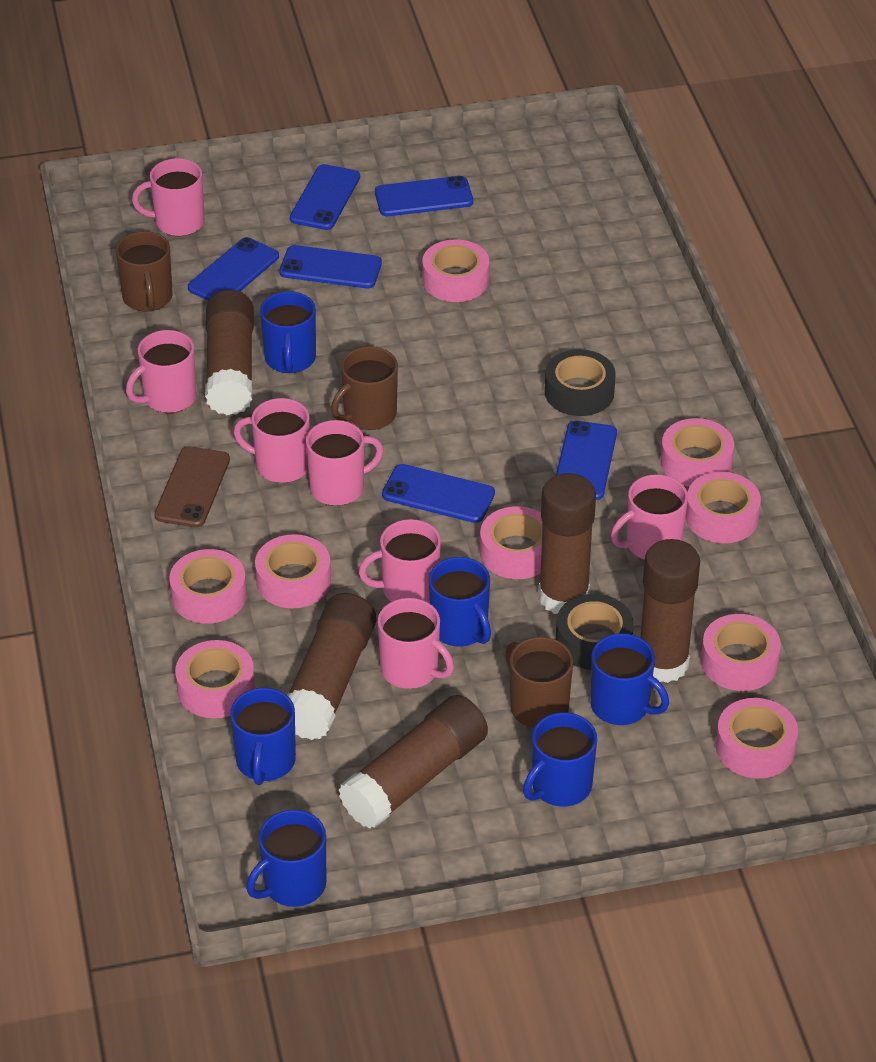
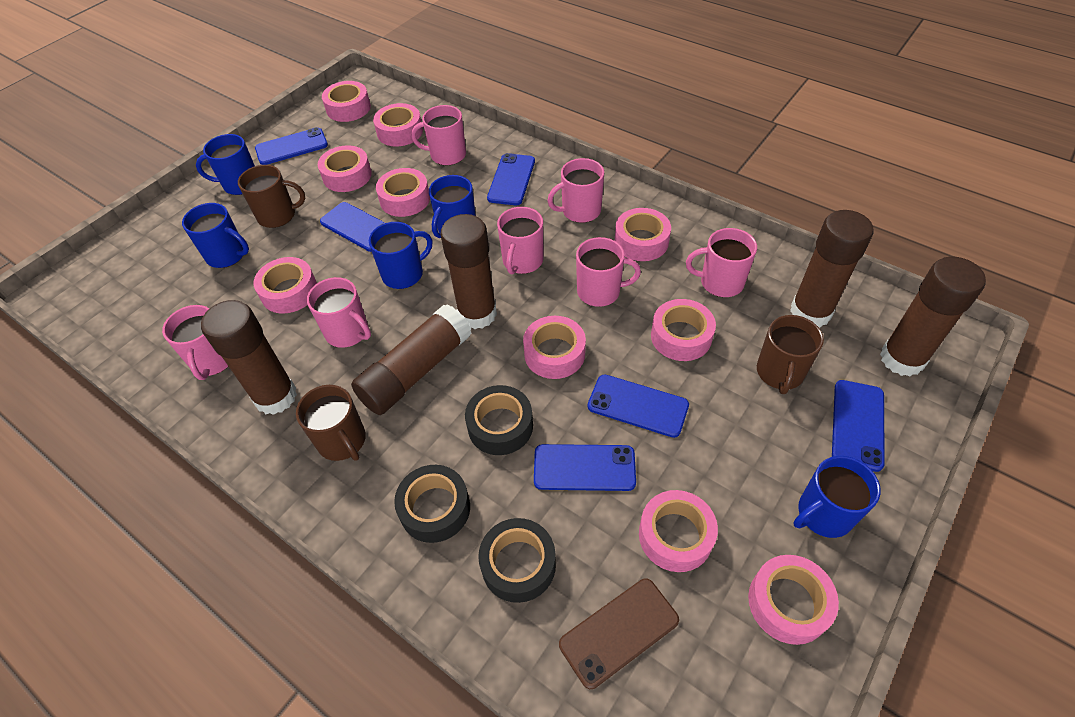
black tape: [545,349,616,416] [556,594,634,670] = 2 -> [394,465,470,543] [465,385,533,455] [478,518,556,603] = 3
blue mug: [230,688,296,785] [246,810,326,907] [260,291,316,373] [429,557,491,647] [523,712,597,807] [591,633,669,725] = 6 -> [182,203,249,268] [196,134,255,195] [369,222,432,289] [429,175,476,238] [794,456,881,538] = 5
pink tape: [169,549,247,624] [175,640,255,718] [255,534,331,608] [422,239,489,302] [480,506,543,579] [661,418,734,487] [686,472,761,543] [701,614,781,691] [716,698,798,778] = 9 -> [253,257,317,314] [318,146,372,192] [322,81,371,122] [373,103,423,147] [376,168,430,217] [523,316,586,379] [615,208,671,261] [639,490,718,572] [651,299,716,361] [748,555,839,645] = 10

